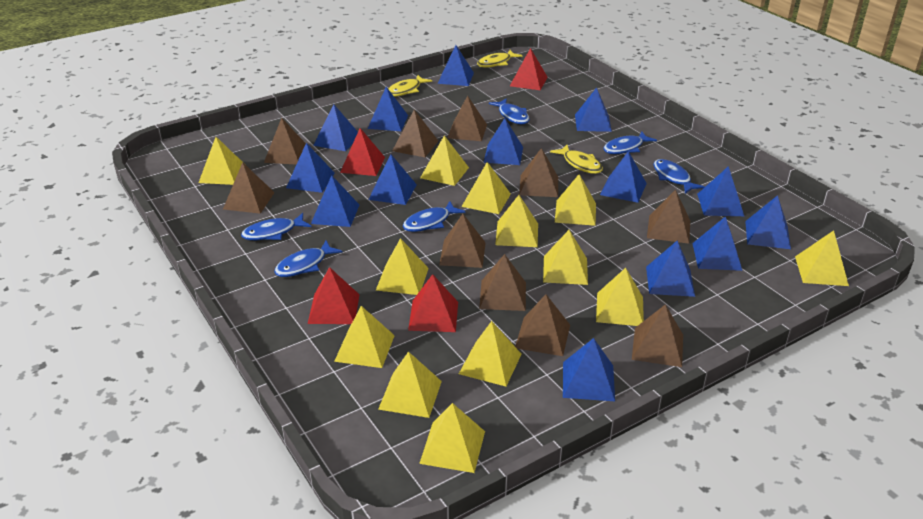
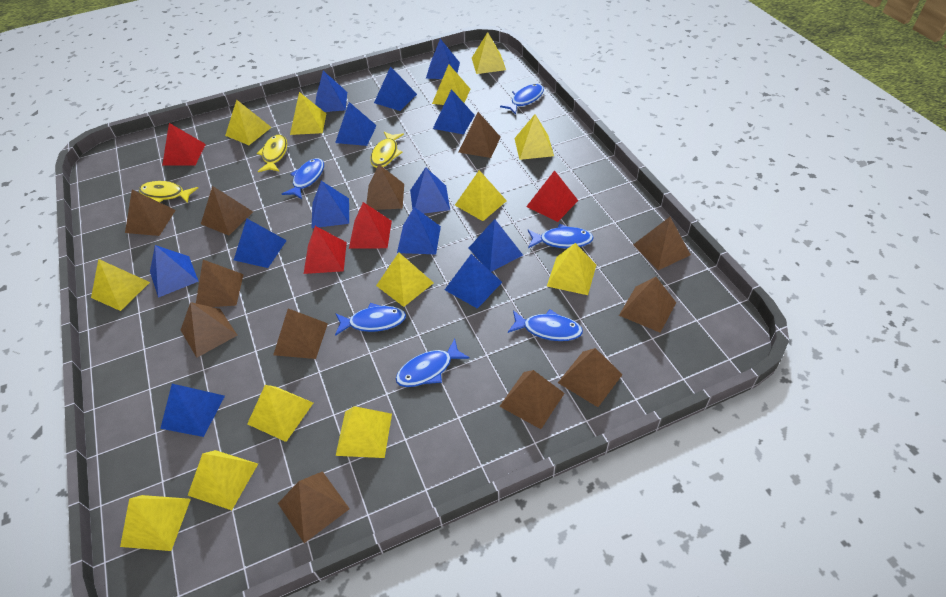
blue pyramid: [286,143,335,193] [311,175,359,227] [313,104,358,151] [368,87,408,131] [368,154,417,205] [438,45,474,86] [483,118,523,165] [563,338,615,401] [575,87,612,132] [600,151,647,203] [646,240,695,297] [692,216,742,271] [697,166,744,216] [745,195,791,249] = 14 -> [150,245,199,298] [160,384,225,437] [234,219,287,268] [312,181,349,228] [315,71,347,112] [335,102,377,146] [374,66,417,111] [397,207,441,254] [410,167,450,214] [426,39,460,79] [433,89,475,134] [445,254,502,309] [469,219,523,272] = 13
brown pyramid: [223,162,275,214] [264,118,306,165] [392,110,438,157] [439,214,486,268] [447,95,487,141] [479,254,526,311] [515,294,570,356] [519,148,558,197] [632,304,683,367] [647,190,690,244] = 10 -> [125,190,176,236] [181,302,237,358] [196,260,244,307] [201,186,253,235] [273,308,328,359] [278,471,350,543] [366,165,404,210] [458,112,501,158] [499,370,565,429] [558,348,623,407] [619,277,676,333] [633,217,691,270] = 12

